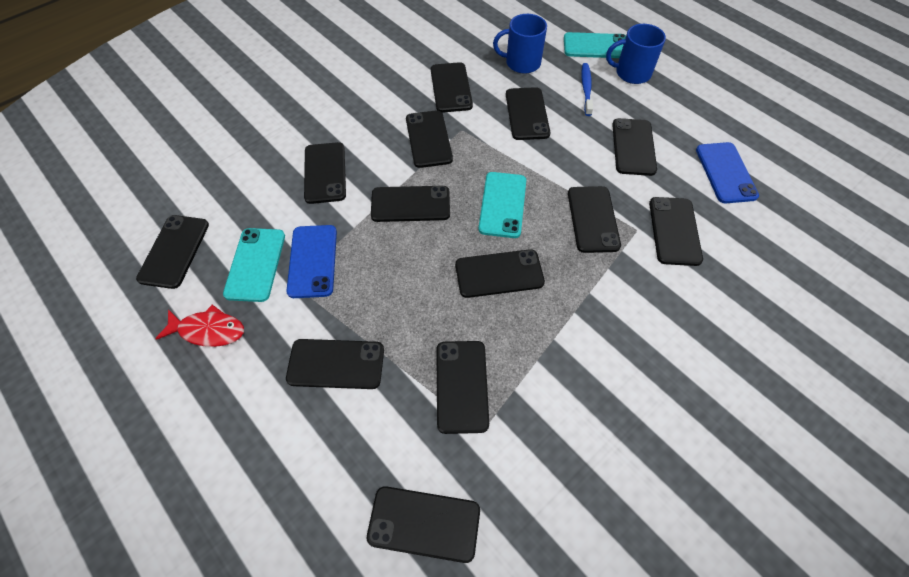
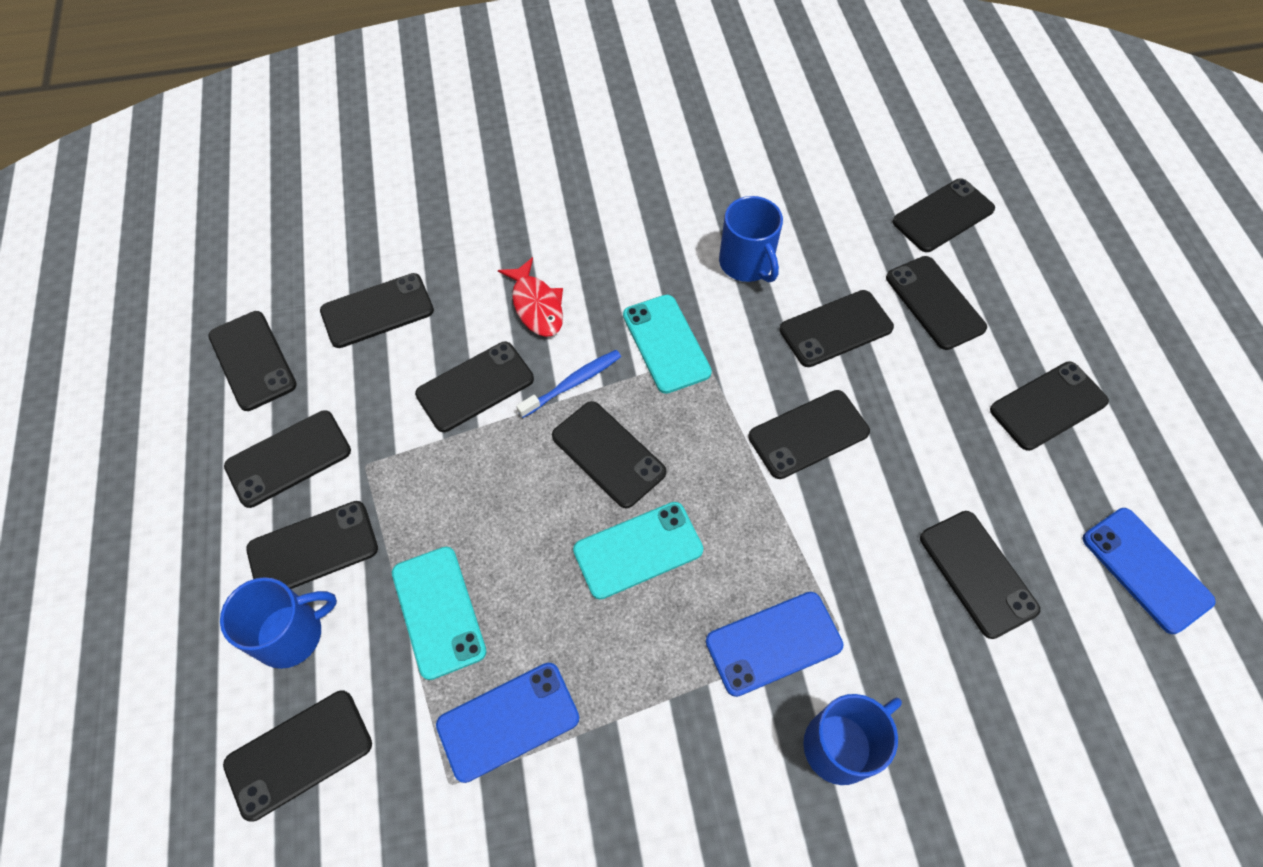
blue mug: [493,14,547,74] [606,24,666,84] = 2 -> [220,577,337,669] [719,196,783,282] [803,694,902,785] = 3
blue phone: [286,225,337,298] [696,142,759,203] = 2 -> [436,663,579,783] [706,592,843,697] [1082,508,1216,634] = 3

